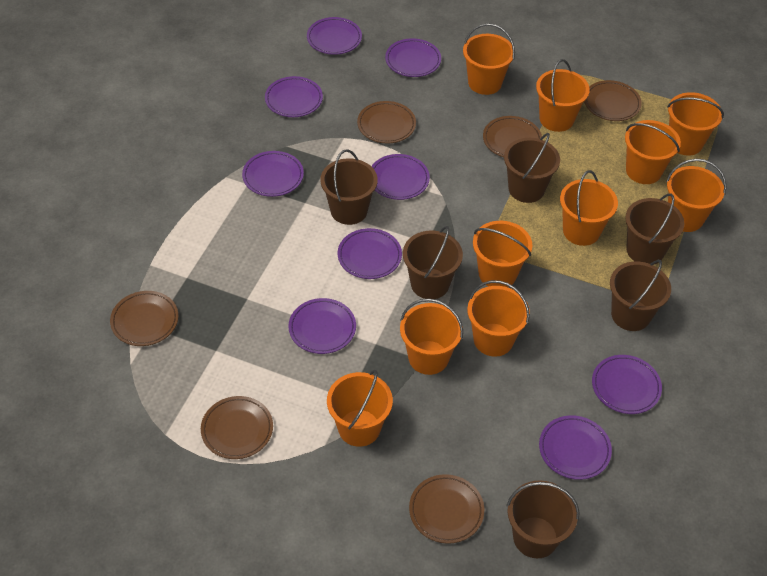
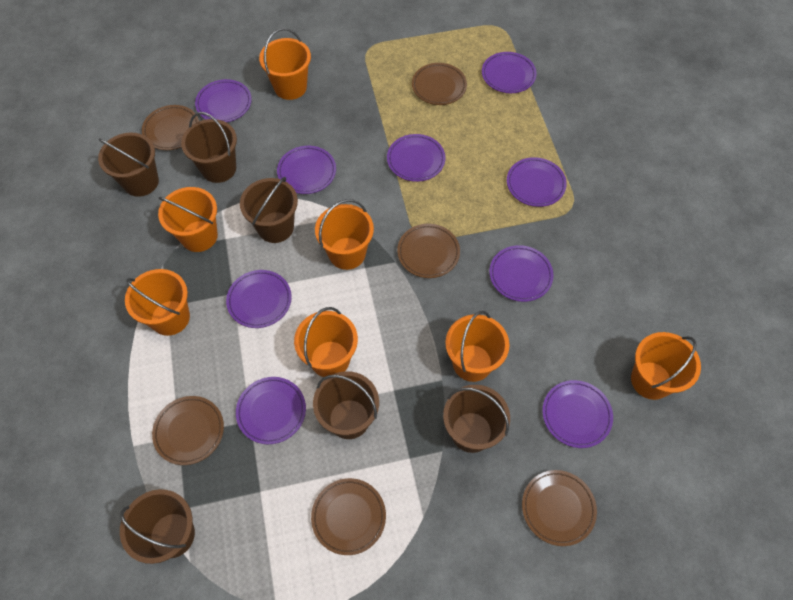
orange bucket: [327,370,393,447] [400,299,463,375] [463,23,515,95] [467,280,530,357] [473,221,532,287] [536,59,590,132] [560,170,618,246] [625,120,681,184] [666,159,727,232] [667,92,724,155] = 10 -> [125,269,190,336] [158,187,218,252] [259,28,311,100] [294,307,358,377] [315,199,374,270] [445,311,509,382] [631,332,701,400] = 7

